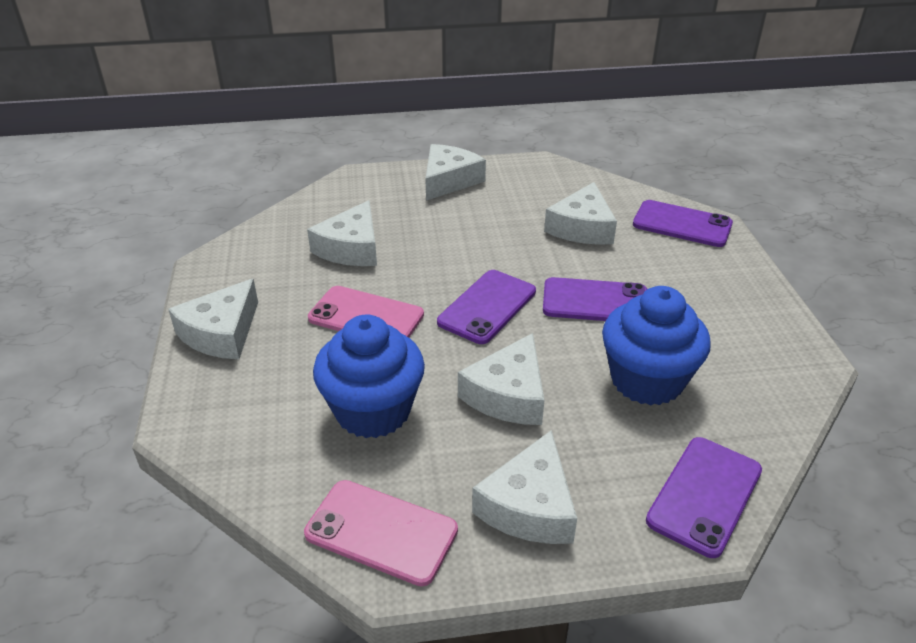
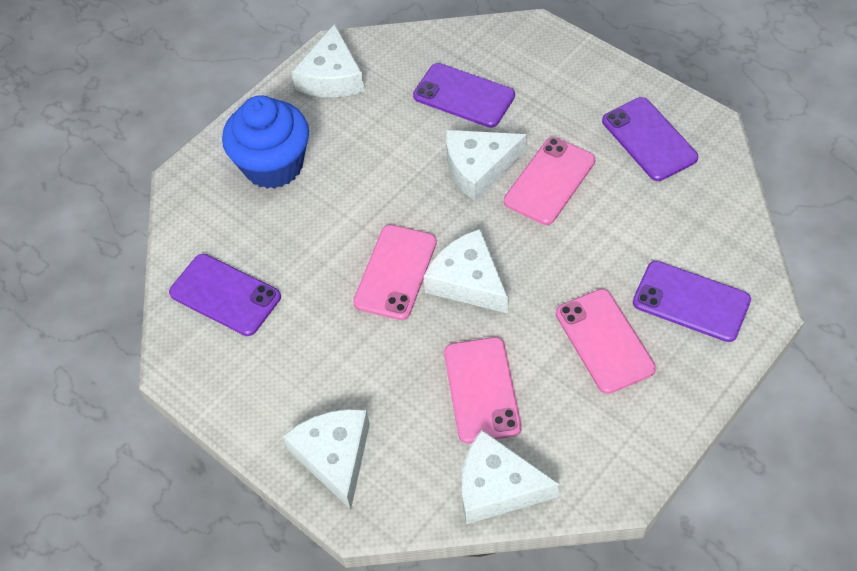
blue cupcake: [313,315,425,438] [602,286,711,406] = 2 -> [222,95,309,189] = 1
pink phone: [304,480,458,586] [308,286,424,337] = 2 -> [353,225,437,320] [444,337,521,444] [504,137,595,225] [556,289,656,394] = 4
white cheese: [168,279,258,359] [307,200,377,266] [425,144,486,201] [458,333,545,425] [472,430,577,544] [544,182,617,245] = 6 -> [283,409,370,510] [292,24,365,97] [424,229,508,314] [446,130,527,201] [462,430,560,525] = 5

